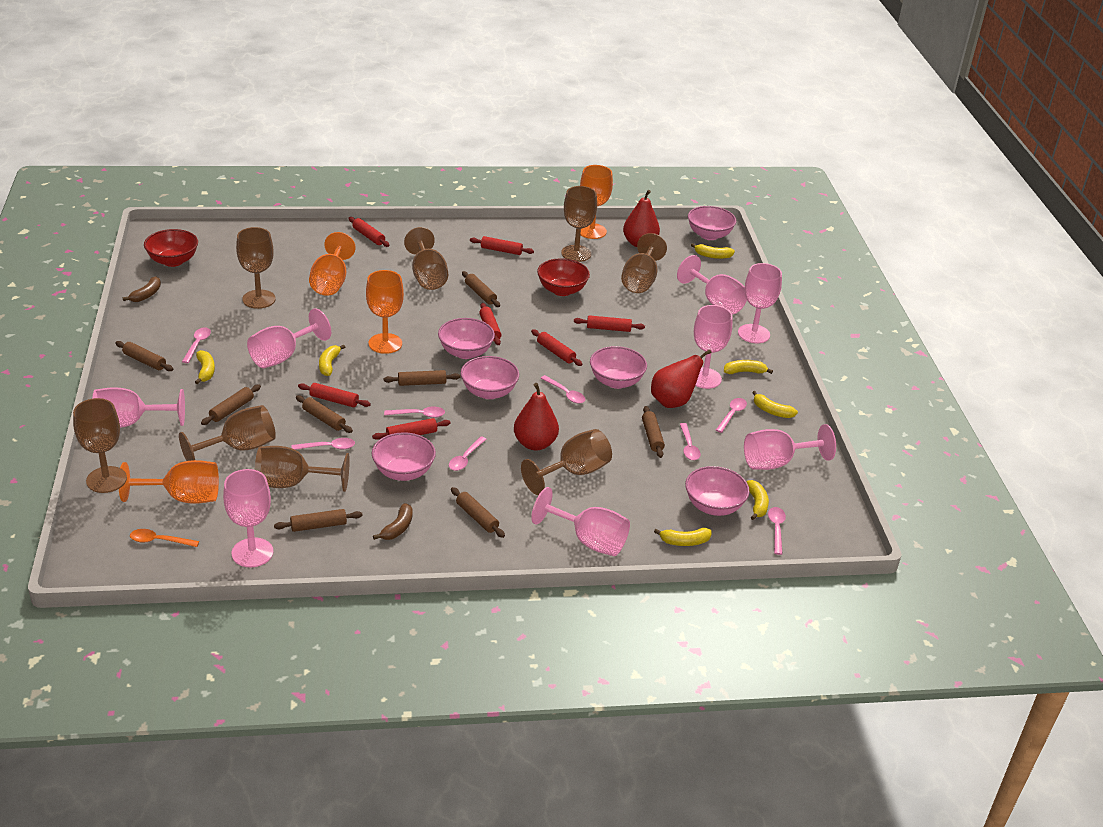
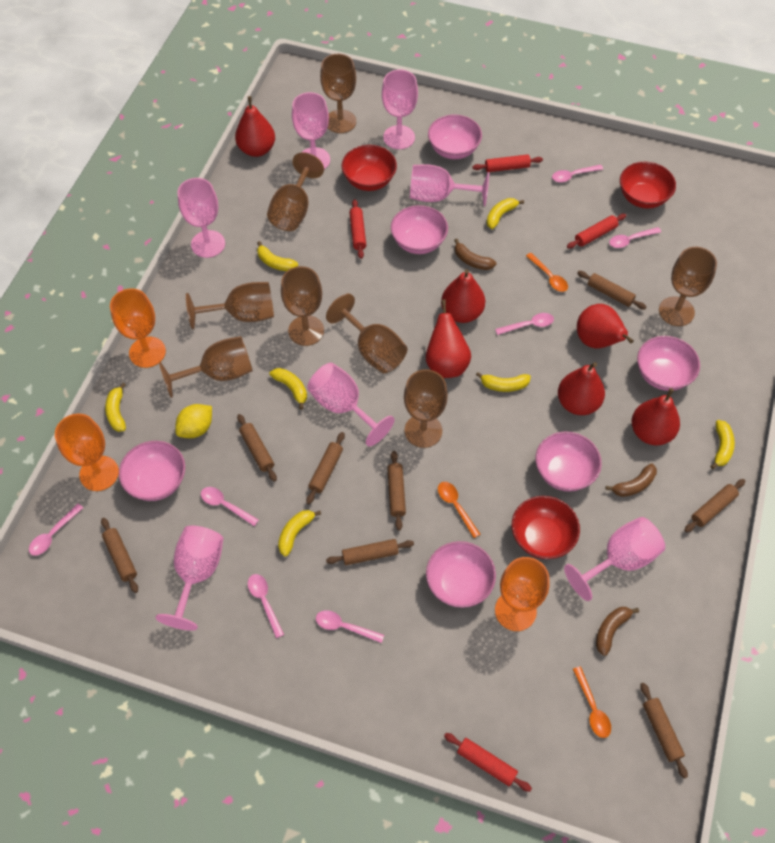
brown banana: [123,276,161,302] [373,503,413,540] = 2 -> [454,239,496,270] [596,607,639,656] [605,463,657,497] = 3
orange goblet: [118,460,219,504] [309,232,356,296] [366,270,404,354] [580,165,613,239] = 4 -> [55,414,119,491] [110,288,166,368] [495,557,549,631] = 3
orange spoon: [130,529,199,547] = 1 -> [438,482,480,538] [526,253,568,292] [573,666,611,738] = 3
pink goblet: [92,387,185,428] [223,469,273,567] [247,308,331,368] [531,487,630,556] [677,255,747,315] [694,305,732,389] [738,263,782,343] [744,424,836,470] = 8 -> [155,526,224,631] [177,178,225,258] [292,92,330,169] [307,363,395,446] [382,69,418,149] [410,164,489,206] [564,517,665,601] = 7
pink spoon: [182,327,211,363] [292,438,355,450] [384,406,445,418] [449,436,486,471] [541,375,586,404] [680,423,701,460] [716,398,747,433] [768,507,786,555] = 8 -> [29,504,83,556] [201,487,259,526] [248,574,284,638] [316,610,384,643] [495,313,554,335] [552,165,603,182] [609,227,661,248] = 7
red bowl: [144,229,198,267] [537,258,590,296] = 2 -> [341,145,397,191] [512,496,580,559] [620,162,676,209] = 3
red pear: [514,383,559,450] [623,190,660,247] [651,349,712,408] = 3 -> [235,96,275,157] [426,299,471,378] [441,269,485,323] [558,362,605,415] [577,304,634,348] [631,388,680,445] = 6
red rolling pin: [298,383,371,407] [349,217,390,247] [372,418,451,440] [470,236,534,255] [479,303,501,345] [531,329,583,366] [574,315,645,332] = 7 -> [349,199,366,259] [444,733,532,792] [472,154,543,172] [567,214,626,249] = 4
yellow lemon: none = 0 -> [175,404,212,438] = 1

